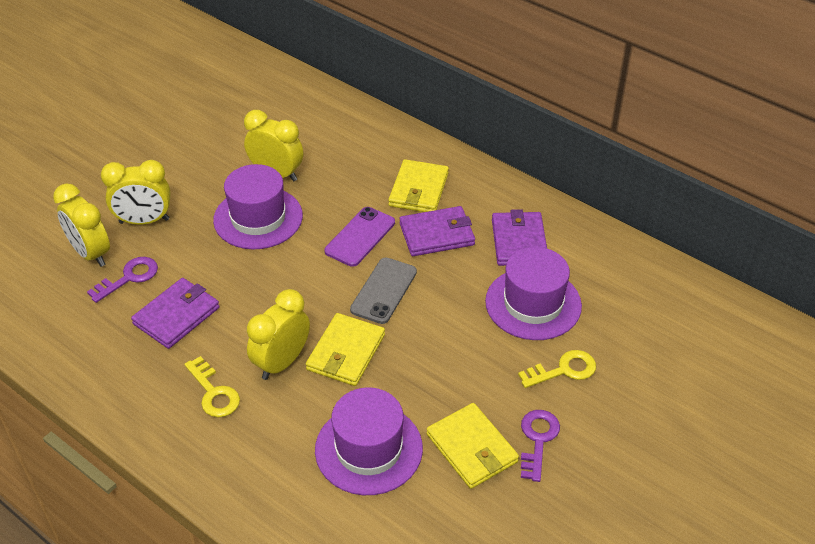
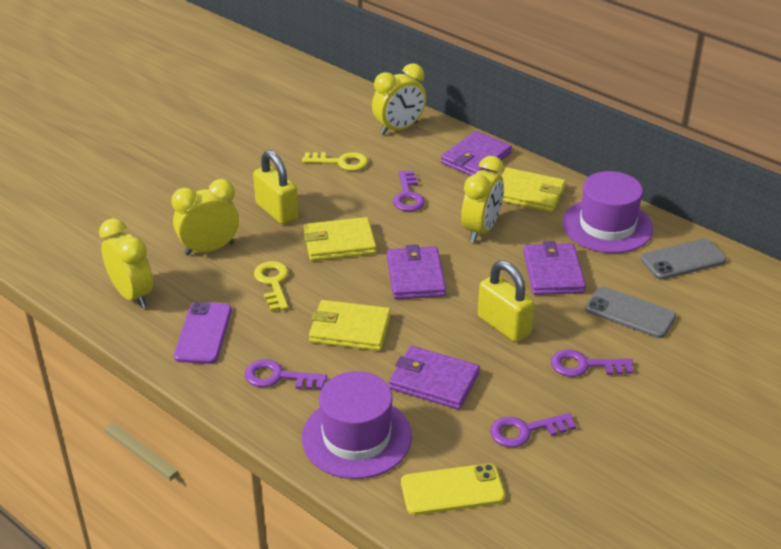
grey phone: [350,258,417,324] = 1 -> [585,287,676,338] [641,238,726,280] = 2
purple hat: [213,164,303,250] [315,388,423,495] [485,247,582,340] = 3 -> [302,371,412,479] [562,171,653,253] = 2
purple key: [87,257,158,303] [521,410,560,482] = 2 -> [245,359,327,390] [393,170,425,211] [490,413,576,447] [551,350,633,377] = 4
purple wallet: [131,278,220,349] [399,206,475,256] [492,209,547,266] = 3 -> [387,244,446,299] [389,346,480,410] [441,131,512,176] [523,241,586,295] = 4
yellow padlock: none = 0 -> [253,150,299,224] [478,261,534,342] = 2
yellow phone: none = 0 -> [401,463,505,515] = 1

